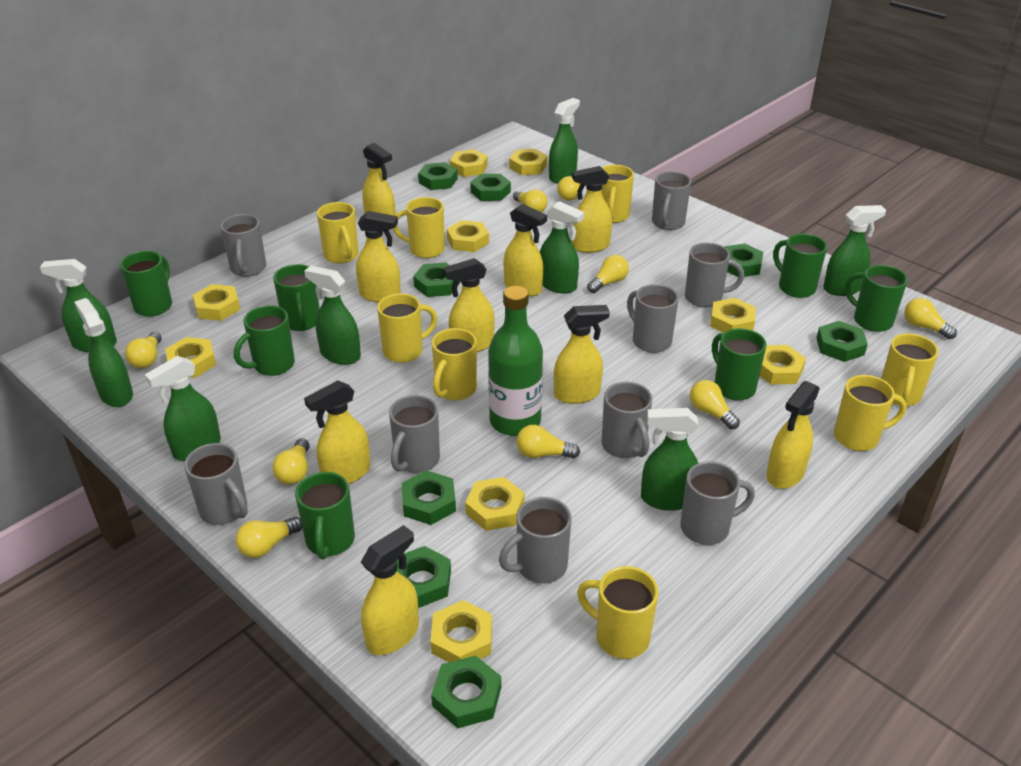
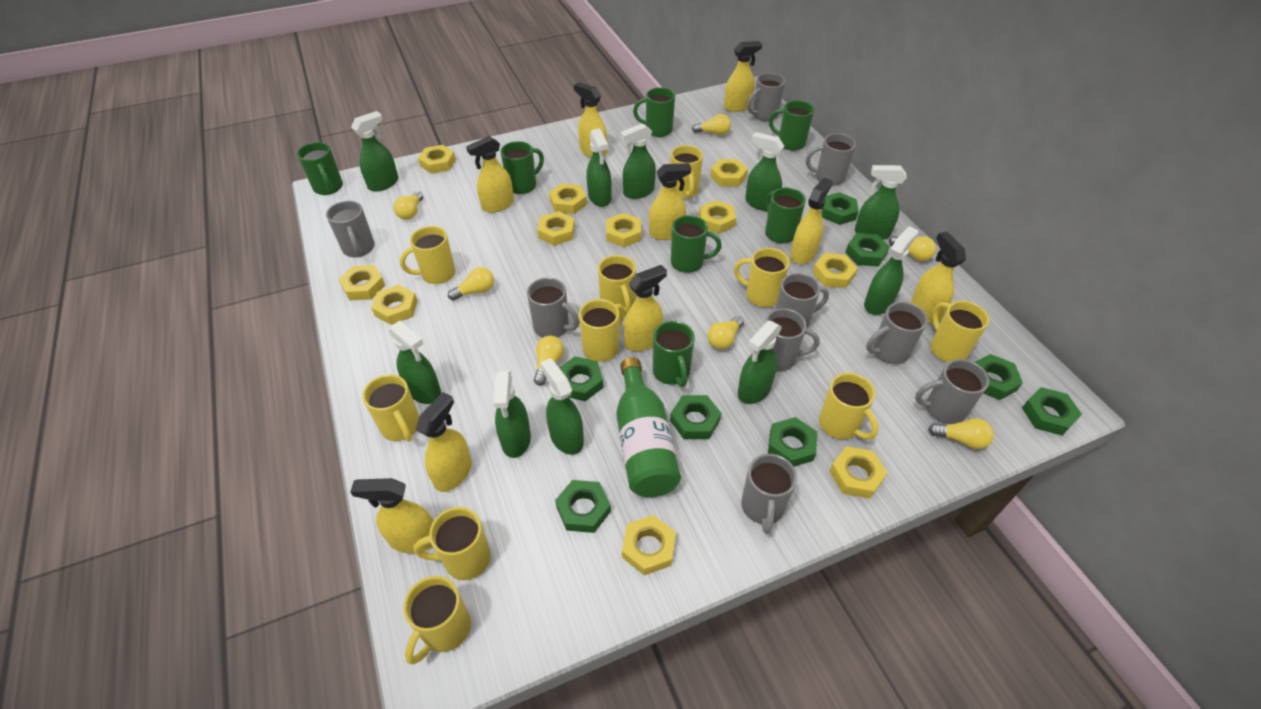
green spray bottle: [40,259,117,352] [75,298,133,407] [145,356,221,461] [304,266,361,365] [540,201,585,294] [549,98,580,183] [641,408,698,511] [823,205,886,296] = 8 -> [351,111,398,192] [388,321,441,404] [493,370,531,458] [540,358,584,455] [586,128,612,207] [620,123,656,199] [738,320,782,404] [745,132,784,211] [855,165,907,240] [864,226,918,315] = 10
yellow light bulb: [125,332,162,368] [236,517,302,558] [273,438,310,485] [513,189,548,212] [516,425,580,458] [557,176,580,201] [587,255,629,293] [690,380,740,429] [904,298,957,339] = 9 -> [393,191,423,220] [448,267,494,301] [534,336,564,386] [692,114,731,135] [708,316,744,349] [889,236,936,261] [928,418,994,449] = 7
yellow mug: [317,202,359,264] [377,293,437,363] [393,197,445,258] [432,328,477,400] [577,566,659,659] [601,165,634,223] [834,375,907,451] [881,333,939,406] = 8 -> [362,374,419,442] [400,226,456,284] [403,576,471,665] [413,507,491,580] [579,299,625,362] [598,255,636,315] [670,145,703,199] [734,248,790,307] [819,373,879,440] [930,301,989,362] = 10
yellow nut: [165,337,216,378] [193,284,240,321] [430,600,492,662] [447,220,489,252] [450,149,488,177] [465,477,524,531] [509,149,547,175] [710,298,756,333] [760,345,806,385] = 9 -> [338,265,385,300] [371,285,418,325] [418,145,456,174] [537,211,575,246] [549,183,587,214] [606,213,641,247] [622,515,676,575] [699,200,736,234] [710,159,748,187] [812,253,858,288] [829,446,887,498] = 11

